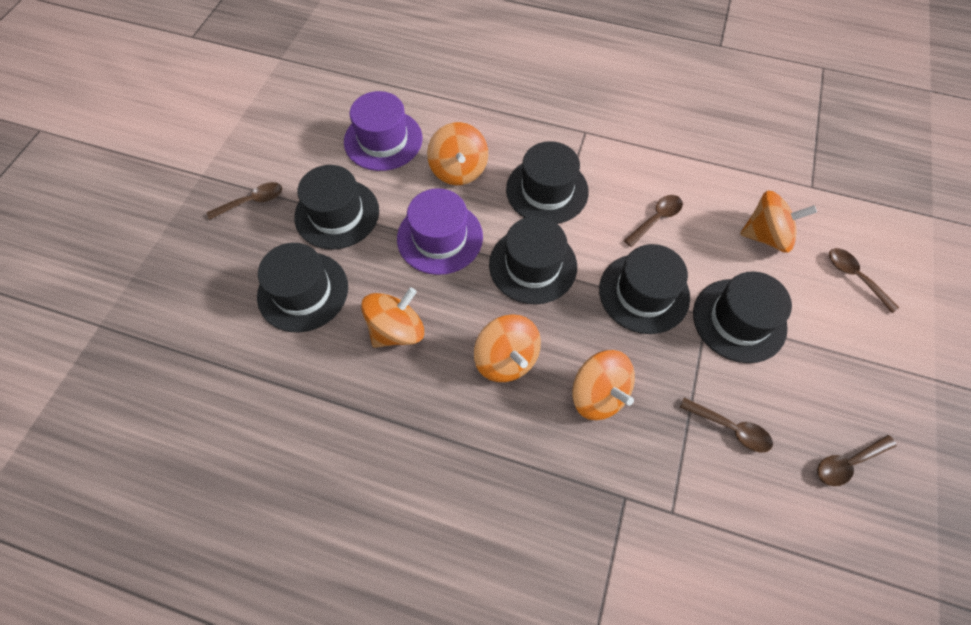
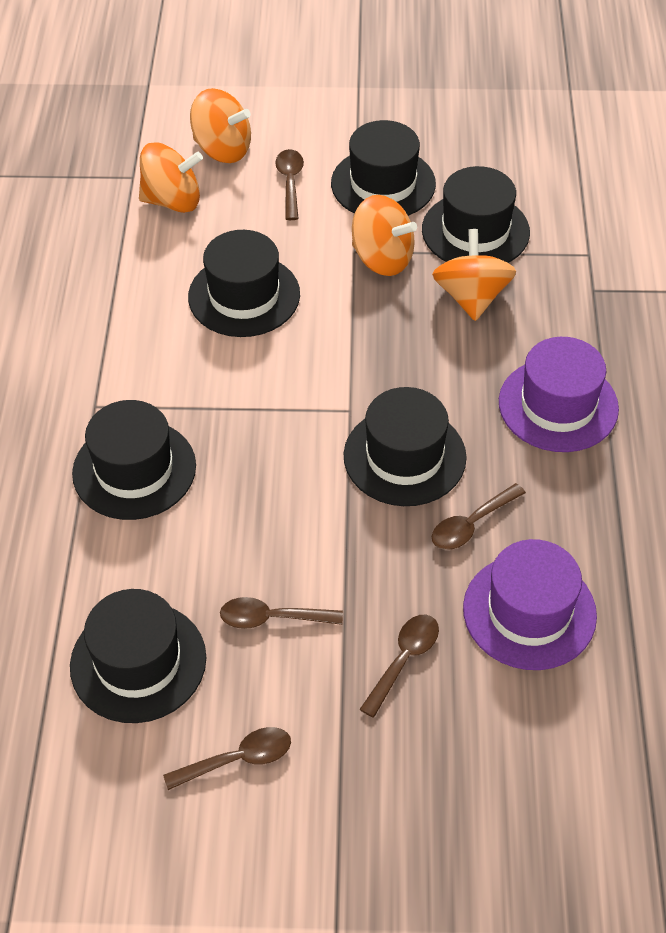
orange spinning top: [361,287,424,348] [427,122,488,185] [474,314,541,382] [572,350,635,420] [740,191,817,253] = 5 -> [139,142,203,213] [190,88,251,163] [352,195,417,276] [432,229,516,321] = 4

